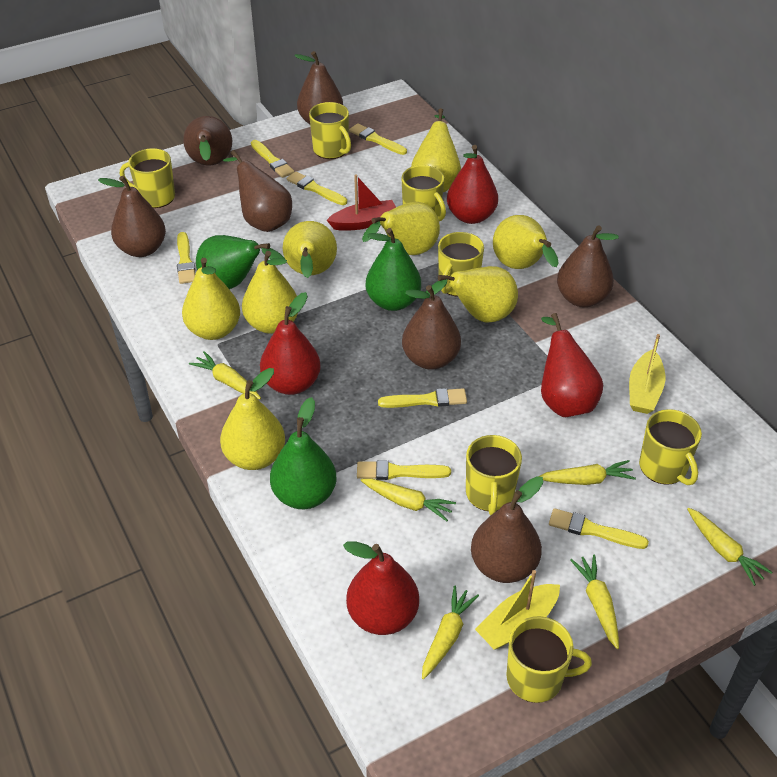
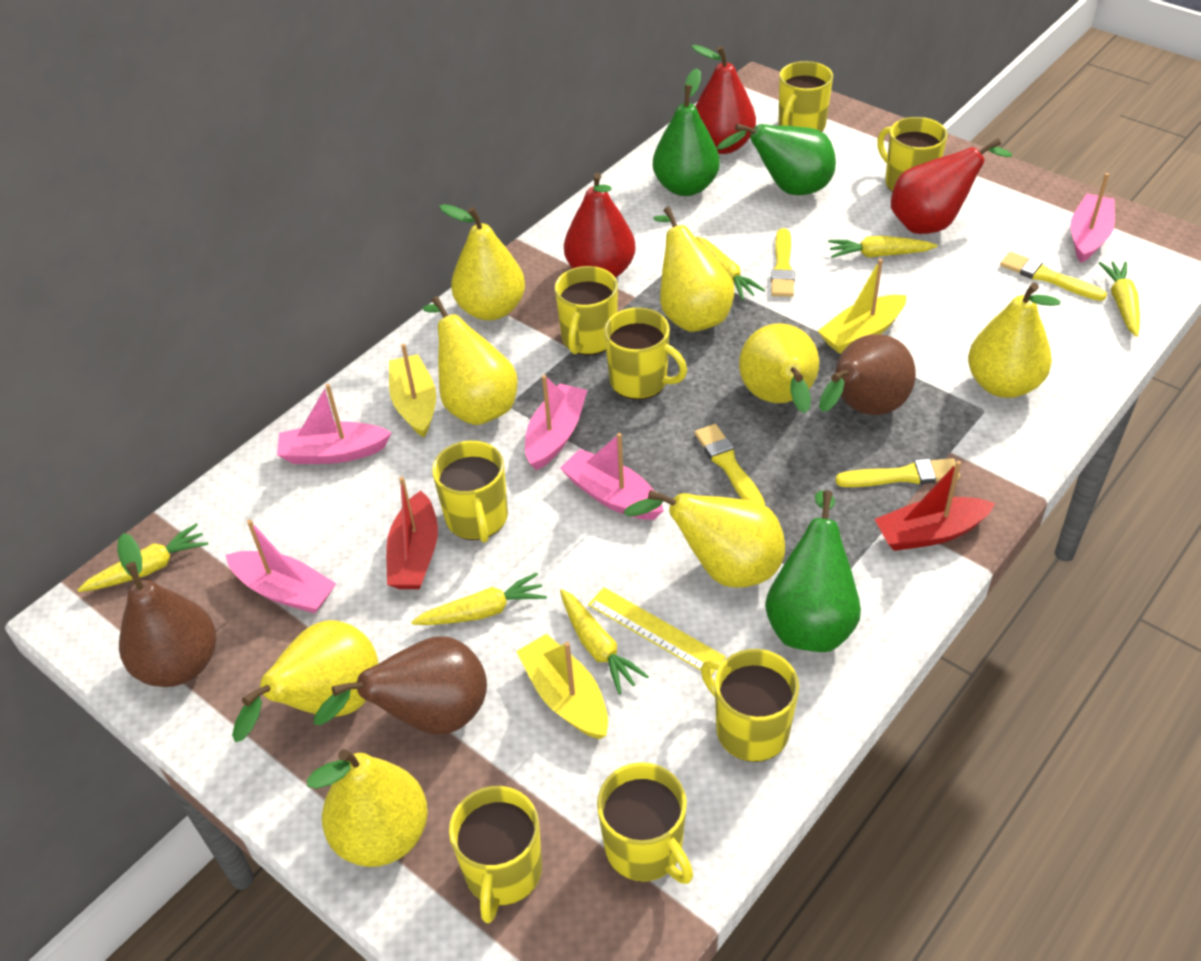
brown pear: [98,176,166,257] [183,116,232,166] [223,150,292,232] [294,51,343,124] [402,285,461,370] [471,476,543,583] [557,225,619,307] = 7 -> [117,533,216,687] [314,636,487,735] [819,334,916,415] = 3
pink boat: none = 0 -> [226,520,336,613] [277,384,392,464] [525,375,587,470] [560,433,664,520] [1071,173,1115,263] = 5
red boat: [327,175,396,231] = 1 -> [386,477,438,589] [875,460,995,551] = 2
red pear: [260,292,321,395] [343,541,419,635] [447,145,498,224] [541,313,603,417] = 4 -> [564,173,636,278] [691,45,756,154] [891,138,1012,234] = 3
yellow boat: [475,570,560,650] [629,334,665,414] = 2 -> [389,344,436,437] [516,634,608,739] [818,259,907,354] = 3
yellow brush: [177,232,195,284] [251,140,294,178] [286,171,347,205] [349,123,407,155] [357,460,451,480] [378,388,467,408] [549,508,649,549] = 7 -> [694,424,765,505] [771,228,795,297] [835,458,960,487] [1000,252,1107,301] = 4
yellow mug: [120,148,175,208] [309,102,351,159] [402,165,446,221] [438,232,484,297] [466,435,522,515] [506,616,592,703] [639,409,702,485] = 7 -> [432,441,508,543] [449,786,542,923] [555,266,618,355] [597,762,693,884] [604,308,687,400] [701,649,799,762] [779,61,833,132] [877,117,948,192] = 8
yellow ruler: none = 0 -> [588,587,726,676] = 1

